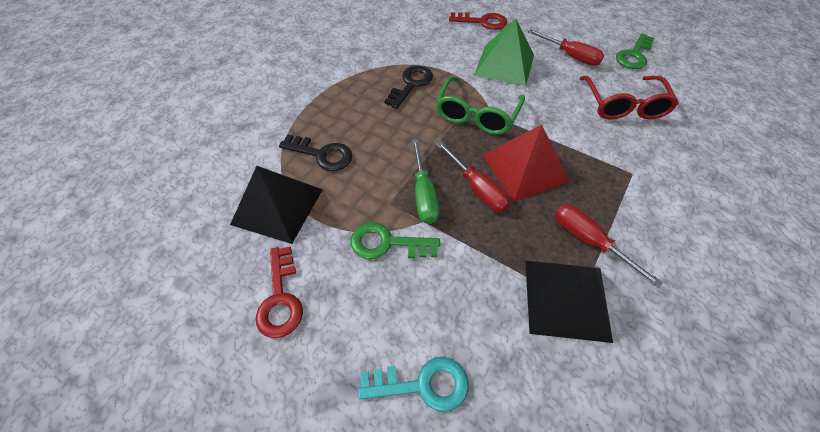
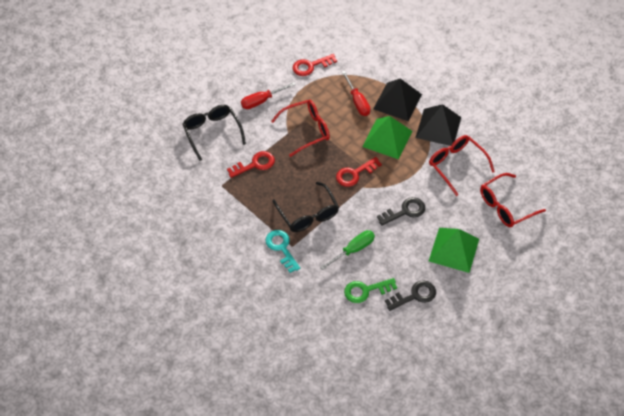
black glasses: none = 0 -> [182,105,246,161] [272,182,339,232] = 2
green glasses: [436,76,525,135] = 1 -> none = 0
green key: [350,222,440,259] [616,33,654,69] = 2 -> [344,278,397,303] = 1
green pyramid: [474,18,534,86] = 1 -> [362,116,412,160] [429,228,479,273] = 2
red glasses: [579,76,679,120] = 1 -> [271,100,330,157] [429,135,495,196] [480,173,546,227] = 3
red key: [256,247,303,338] [449,12,507,30] = 2 -> [227,151,275,178] [293,54,337,76] [336,157,382,187] = 3
red pyramid: [482,124,570,201] = 1 -> none = 0
red screwdriver: [436,141,511,212] [528,29,604,66] [555,204,663,288] = 3 -> [241,82,296,109] [342,71,370,116] = 2

